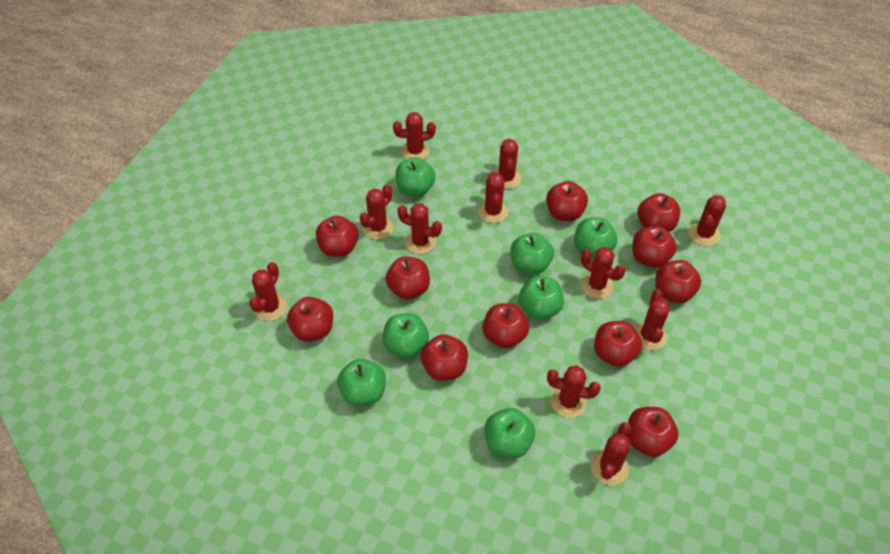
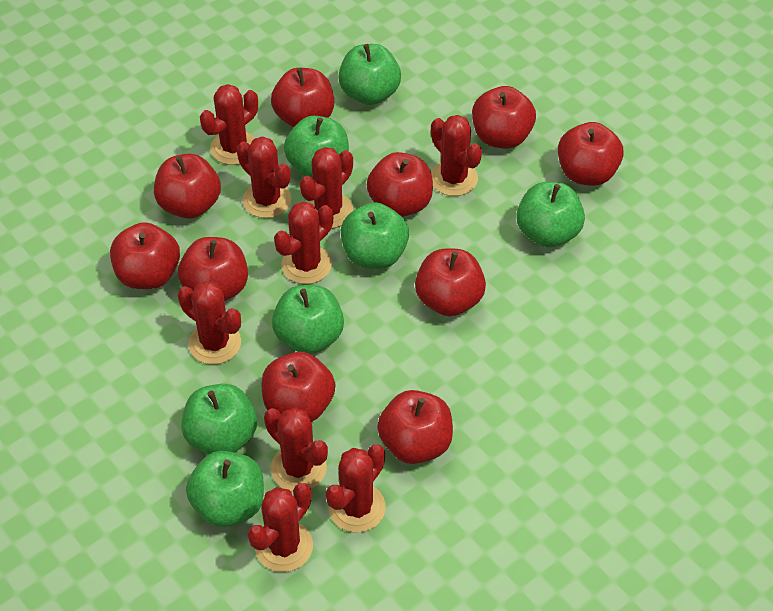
red apple: [287,297,333,342] [316,215,359,257] [385,257,430,300] [421,334,468,381] [482,304,529,348] [546,181,588,221] [594,321,642,367] [628,407,679,457] [632,226,677,268] [637,193,680,232] [656,260,701,303] = 11 -> [110,222,180,289] [154,154,221,219] [178,237,248,301] [262,352,335,422] [271,68,334,127] [367,152,433,217] [377,390,453,464] [415,248,486,316] [472,86,536,149] [558,122,624,186] = 10
red cactus: [249,262,287,321] [360,185,394,239] [393,112,436,160] [397,203,442,254] [478,172,508,223] [495,139,521,189] [547,366,601,418] [581,247,625,299] [591,422,632,485] [634,289,670,350] [689,195,726,246] = 11 -> [178,281,241,364] [200,84,258,165] [237,136,291,218] [248,483,313,572] [264,407,328,492] [274,202,333,284] [300,147,353,229] [326,444,386,532] [431,115,482,196] = 9

